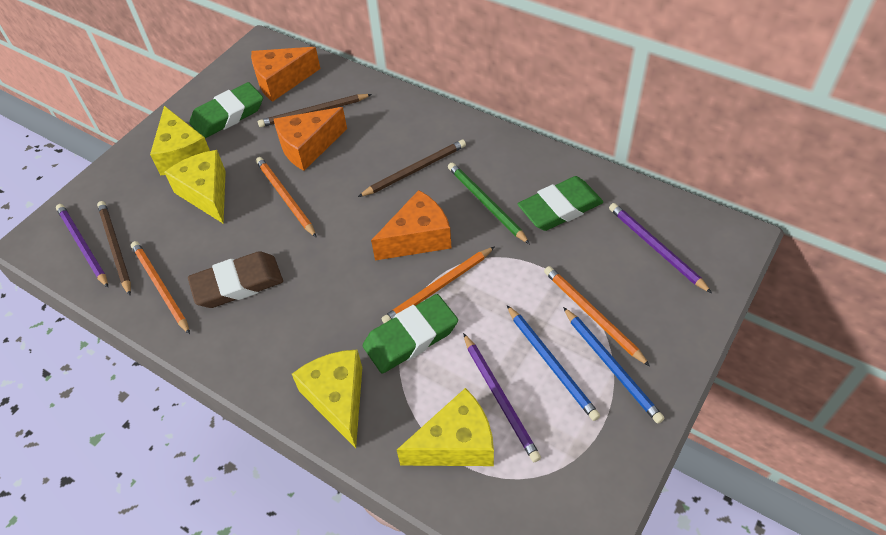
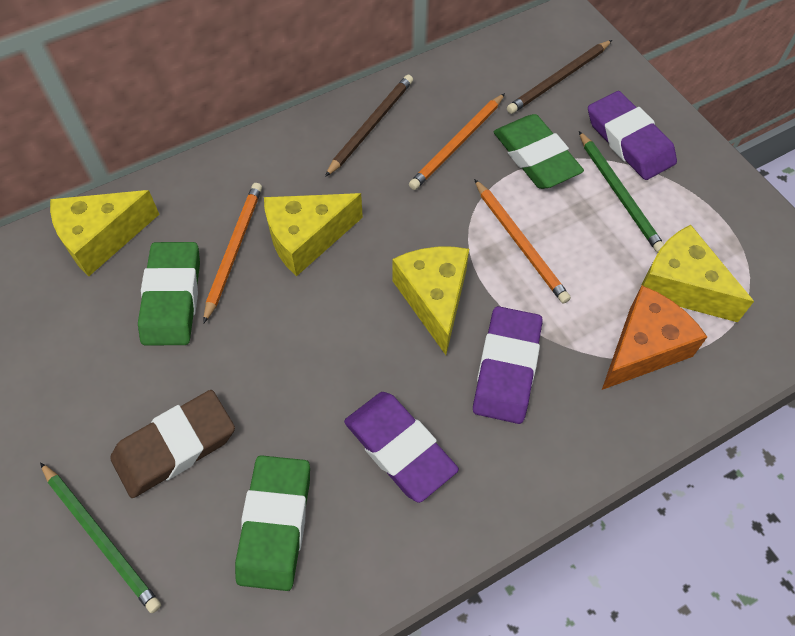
blue pencil: [507,305,600,421] [563,307,664,424] = 2 -> none = 0
brown pencil: [97,201,131,296] [258,94,372,127] [358,140,466,197] = 3 -> [325,75,413,177] [507,40,612,114] = 2
green pencil: [448,163,530,244] = 1 -> [40,462,161,613] [579,131,664,253] = 2
orange cheese: [251,47,321,102] [274,107,347,171] [371,190,452,260] = 3 -> [602,286,707,390] = 1
orange pencil: [131,241,190,334] [256,157,317,238] [382,246,495,323] [544,266,650,366] = 4 -> [203,183,262,324] [409,93,505,190] [474,179,571,303] = 3
purple eraser: none = 0 -> [344,392,459,503] [473,306,542,424] [588,91,677,180] = 3
purple pencil: [56,204,108,288] [463,333,541,462] [609,203,712,293] = 3 -> none = 0

